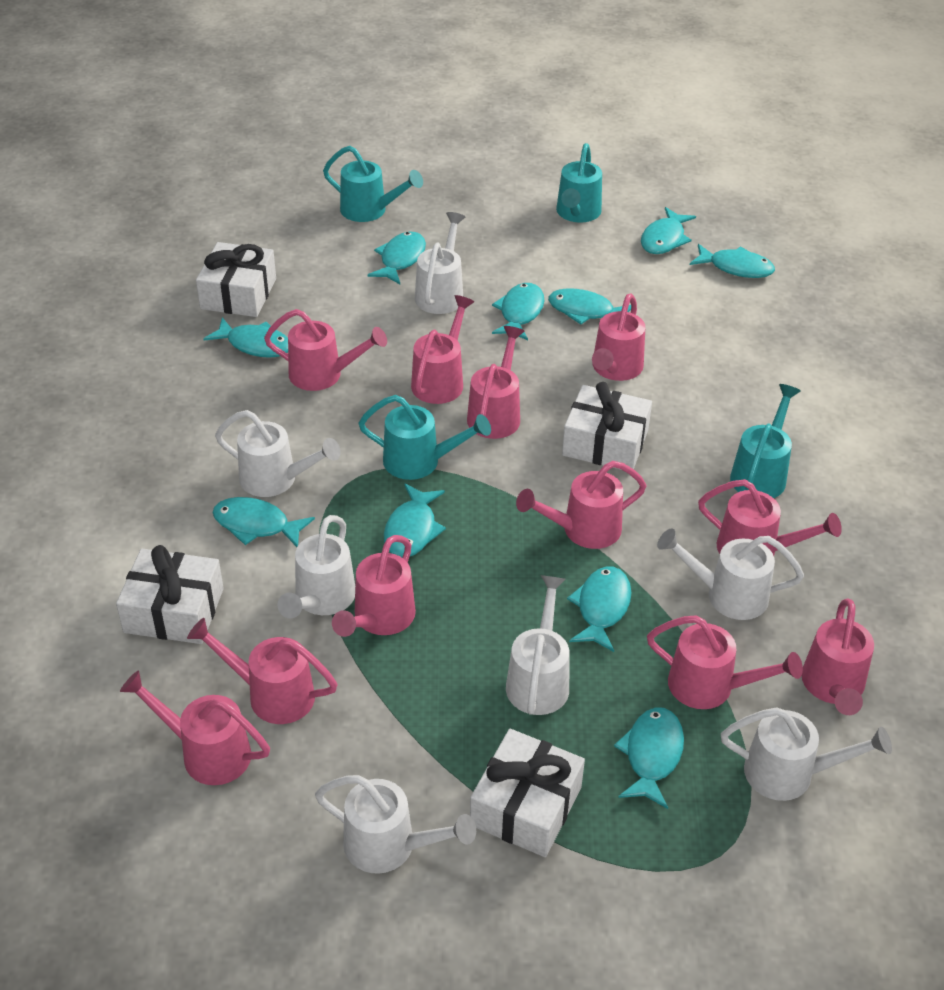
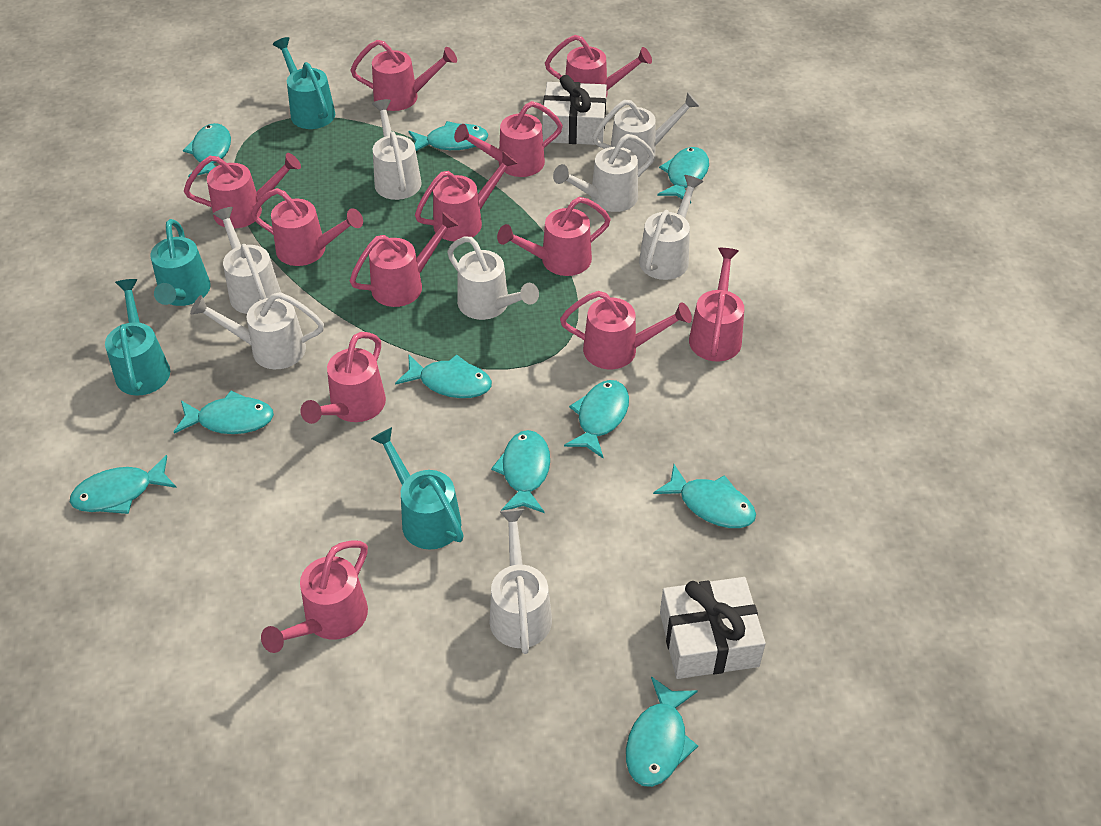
pink watering can: [120,671,270,785] [187,618,338,724] [264,309,387,391] [332,535,416,637] [411,295,474,404] [467,326,525,439] [516,461,647,549] [592,293,645,381] [647,615,803,709] [698,479,842,556] [802,599,874,715] = 11 -> [184,153,301,228] [251,188,363,266] [261,540,368,653] [300,332,386,424] [350,40,457,111] [350,212,459,307] [415,151,518,242] [454,101,563,177] [497,197,611,276] [545,35,652,97] [560,291,692,369] [689,248,744,362] = 12
white gift: [116,545,224,644] [196,242,276,317] [470,729,585,857] [562,382,652,470] = 4 -> [542,75,607,145] [660,577,766,679] = 2
white watering can: [215,410,341,497] [277,515,355,619] [315,775,476,874] [415,212,465,314] [506,575,569,715] [657,528,804,620] [721,707,892,801] = 7 -> [190,292,324,369] [213,207,281,314] [372,99,422,200] [447,236,539,320] [490,509,552,654] [553,134,654,212] [593,92,700,170] [639,175,703,280] = 8

